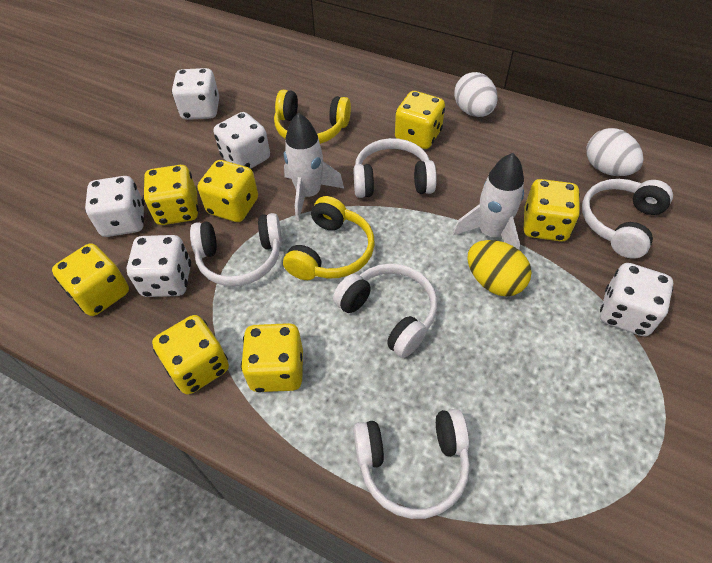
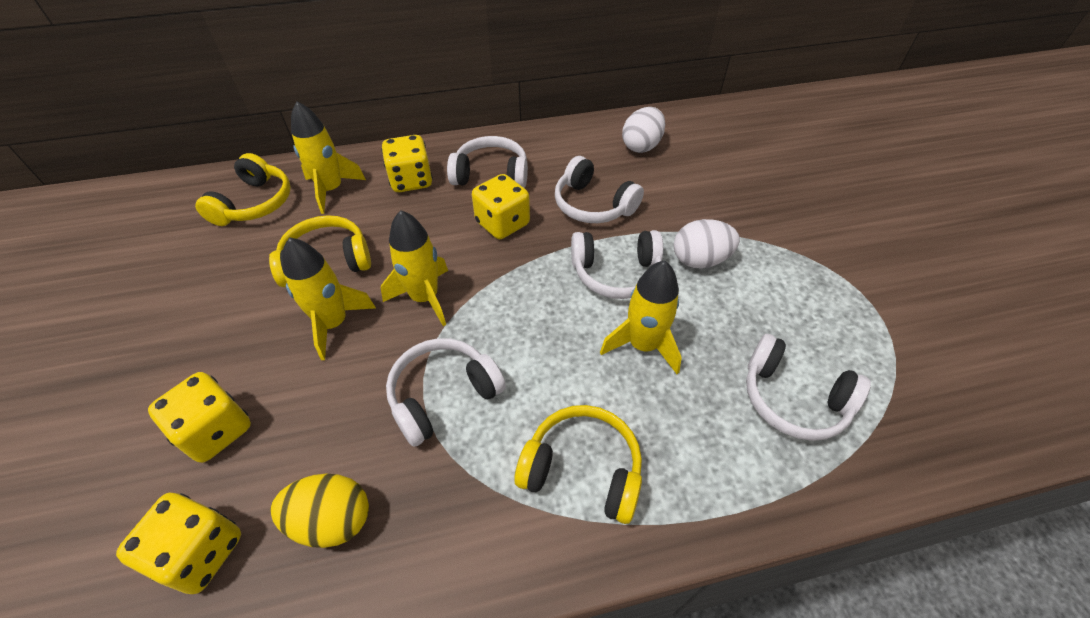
white dice: [85,176,145,237] [127,235,191,297] [172,68,219,120] [214,112,270,169] [600,263,673,336] = 5 -> none = 0
white rocket: [284,113,344,221] [453,153,524,250] = 2 -> none = 0
yellow dice: [52,243,129,316] [143,165,199,225] [152,315,229,395] [198,160,258,222] [241,323,303,392] [395,91,445,149] [524,179,580,242] = 7 -> [116,492,241,594] [148,372,251,463] [381,135,433,192] [472,174,530,239] = 4
yellow headphones: [274,90,351,144] [283,196,375,280] = 2 -> [195,153,291,226] [269,215,371,287] [515,405,642,524] = 3
yellow rocket: none = 0 -> [282,237,376,360] [291,101,366,214] [381,210,448,326] [600,260,682,374] = 4

